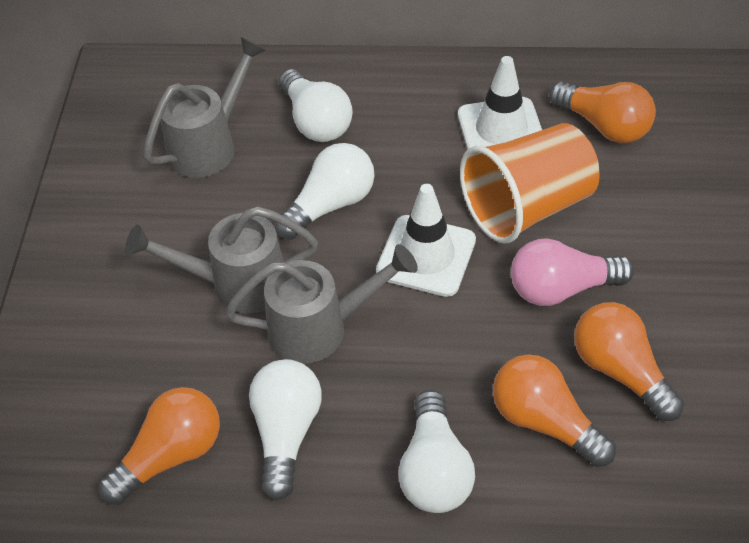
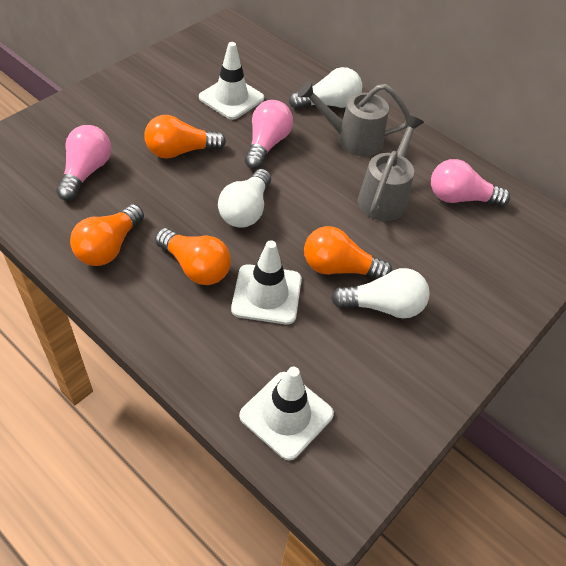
grey watering can: [125,206,318,313] [143,37,266,178] [225,244,418,364] = 3 -> [298,81,410,156] [358,115,424,221] = 2
orange cup: [460,123,600,244] = 1 -> none = 0
pink light bulb: [511,238,634,306] = 1 -> [56,125,111,201] [245,100,293,169] [431,159,510,207] = 3
white light bulb: [249,359,322,500] [274,143,374,240] [279,69,353,142] [398,390,475,513] = 4 -> [218,169,271,228] [289,67,362,109] [331,268,430,318] = 3
white traffic cone: [376,184,476,297] [458,56,542,150] = 2 -> [199,42,264,120] [231,240,302,325] [239,367,334,461] = 3

